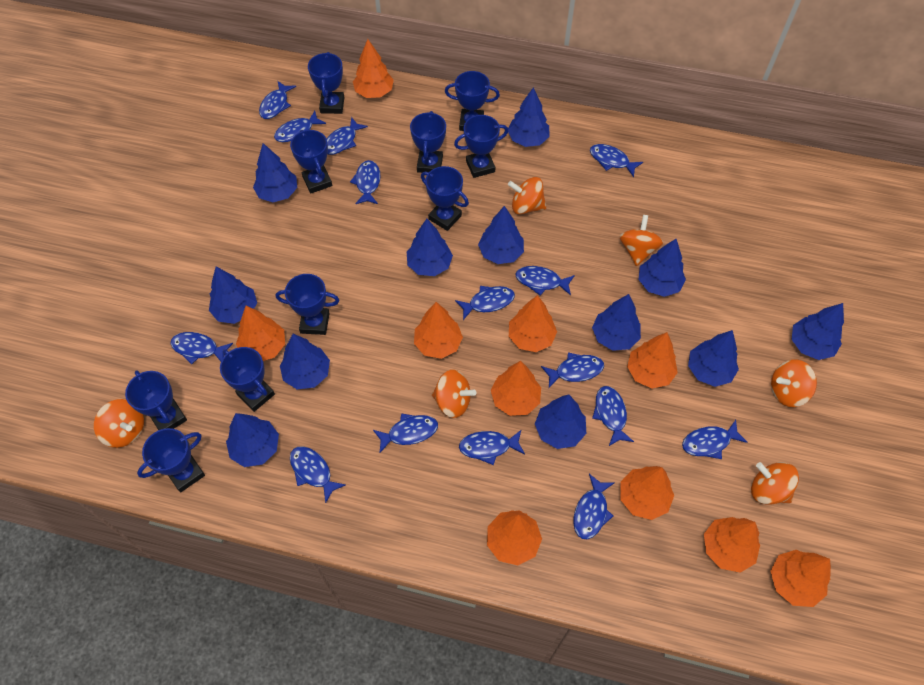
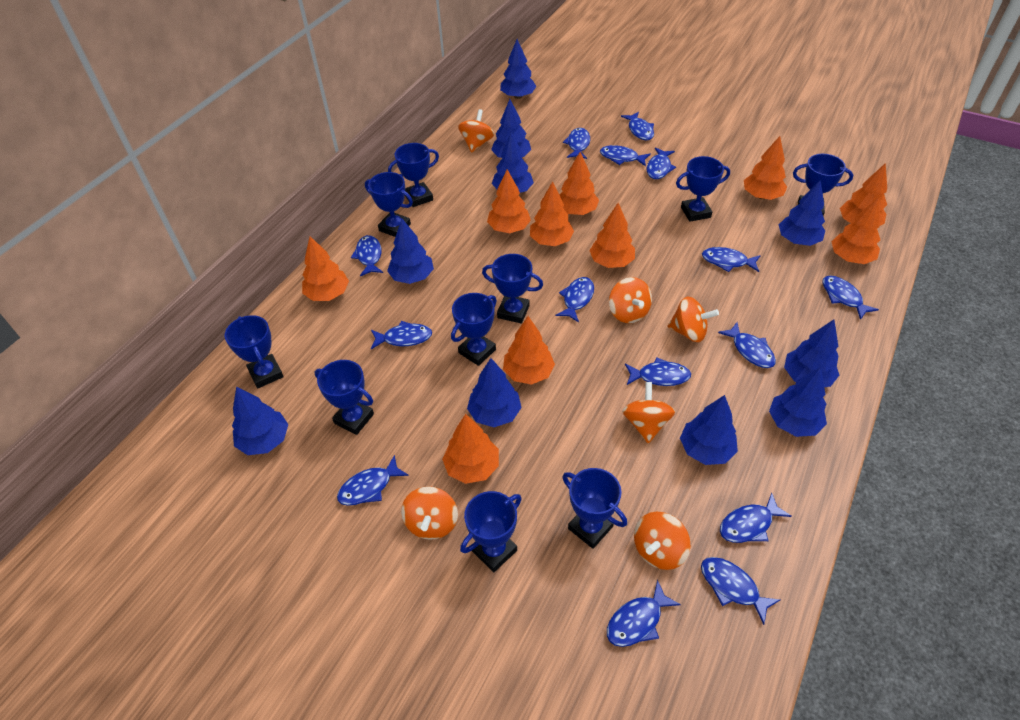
blue tree: [209,266,257,324] [226,413,279,467] [253,143,297,202] [280,334,330,389] [407,219,453,276] [478,206,524,264] [508,87,549,147] [535,395,586,449] [592,294,641,351] [639,239,686,297] [688,330,739,387] [792,303,844,360] = 12 -> [232,386,288,455] [387,219,434,284] [467,358,522,427] [491,99,531,158] [492,132,534,193] [500,39,536,99] [680,395,738,465] [769,367,827,437] [779,180,825,246] [784,320,839,387] = 10

